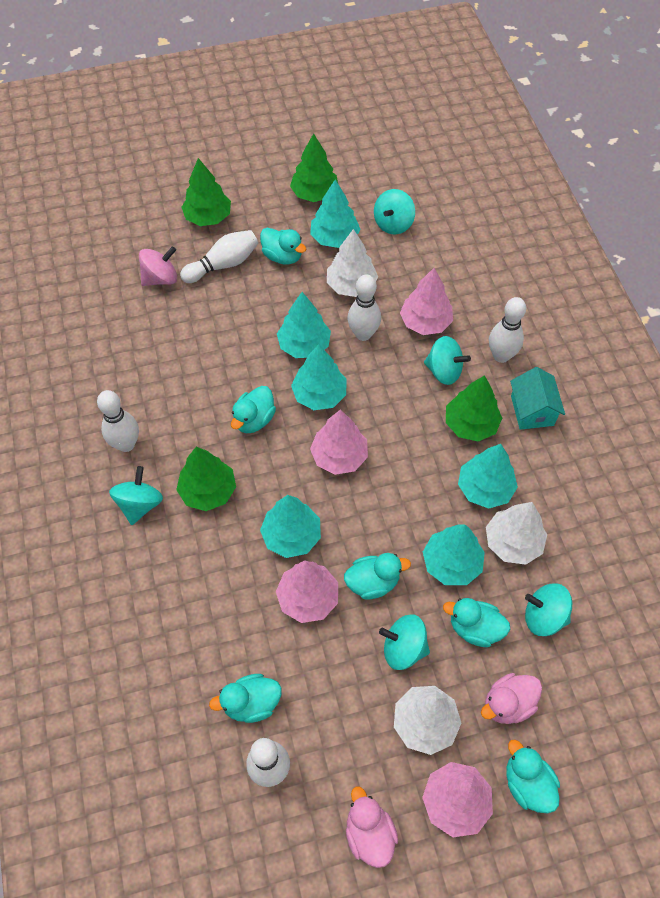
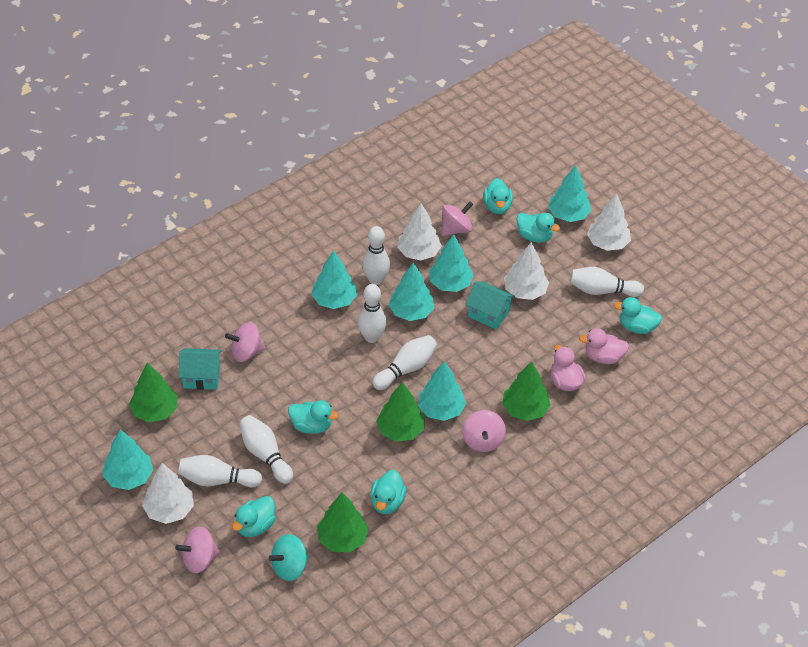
pink spinning top: [139,246,177,286] = 1 -> [175,527,220,573] [225,322,265,362] [442,201,473,236] [462,410,506,452] = 4
pink tree: [276,560,338,623] [310,409,368,475] [400,268,453,335] [422,762,493,837] = 4 -> none = 0
turquoise house: [510,367,565,430] = 1 -> [179,348,222,390] [465,281,515,329] = 2
turquoise spinning top: [109,466,163,525] [374,189,415,235] [379,614,430,670] [424,336,471,385] [525,583,572,636] = 5 -> [269,534,308,581] = 1
white bowling pin: [97,390,139,452] [180,230,258,283] [246,738,290,787] [348,274,381,341] [489,297,526,363] = 5 -> [178,455,262,487] [239,415,293,484] [357,284,386,343] [362,226,390,285] [372,335,437,390] [570,267,644,297] = 6
white tree: [327,229,378,297] [394,686,461,755] [486,502,547,565] = 3 -> [142,463,194,524] [397,203,442,260] [504,242,549,300] [587,194,631,251] = 4

